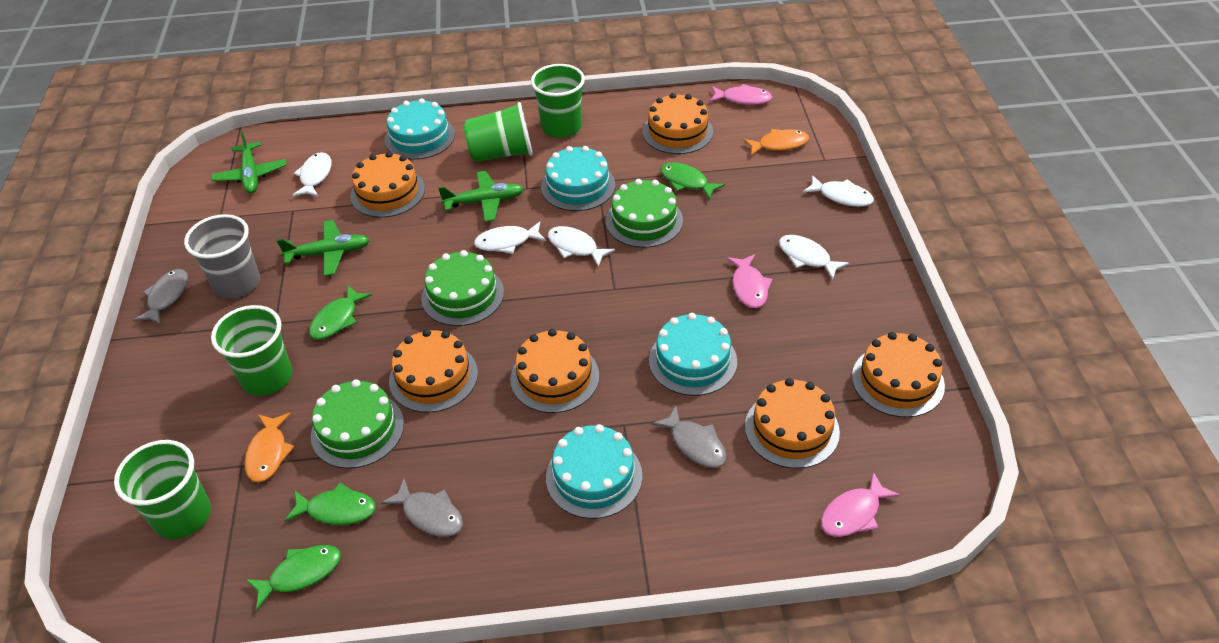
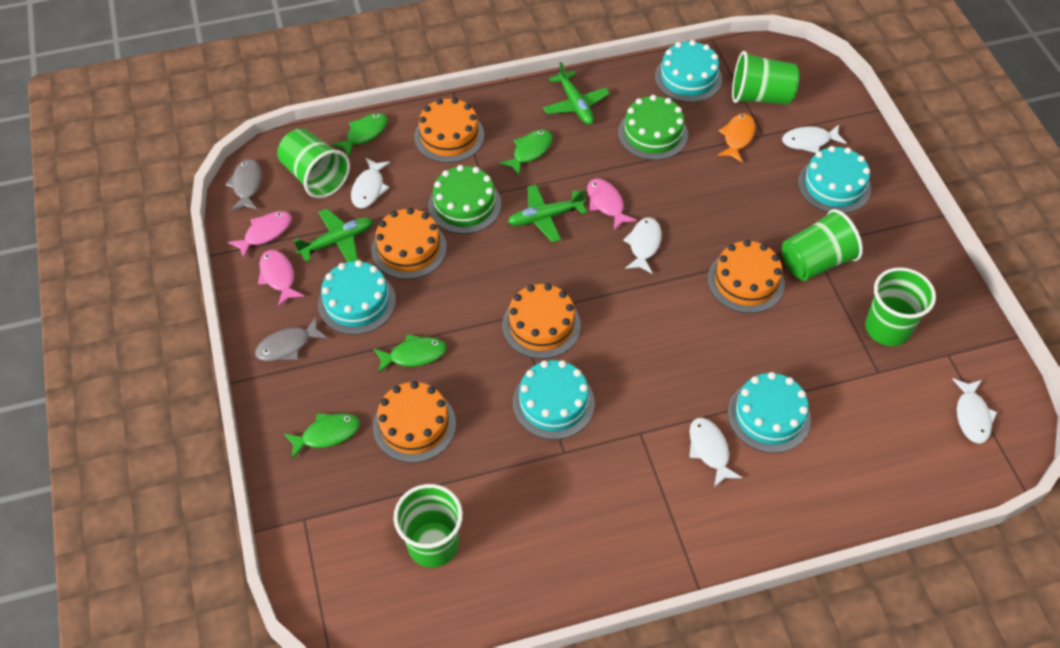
green cake: [311,379,404,469] [421,250,504,326] [606,179,683,248] = 3 -> [428,165,501,234] [618,95,688,160] = 2
green cup: [114,440,211,539] [211,305,292,396] [463,102,533,162] [531,64,585,138] = 4 -> [277,128,350,198] [393,484,463,568] [732,51,799,105] [782,209,863,281] [865,267,936,346] = 5
grey cup: [184,214,260,298] = 1 -> none = 0
grey fish: [133,269,188,325] [381,479,463,537] [652,406,727,468] = 3 -> [225,159,262,211] [255,317,327,361] = 2
orange cake: [350,152,425,218] [389,329,478,413] [510,329,599,413] [643,93,713,154] [745,378,840,469] [852,332,945,418] = 6 -> [372,208,447,279] [373,381,456,463] [414,98,484,163] [502,284,581,359] [708,240,785,313] = 5
orange fish: [244,413,295,482] [743,129,809,156] = 2 -> [717,113,755,162] = 1
turquoise cake: [385,98,455,160] [541,146,615,211] [546,424,642,519] [649,313,737,396] = 4 -> [318,260,396,335] [513,360,595,440] [655,40,722,103] [728,372,811,453] [798,146,871,213] = 5

